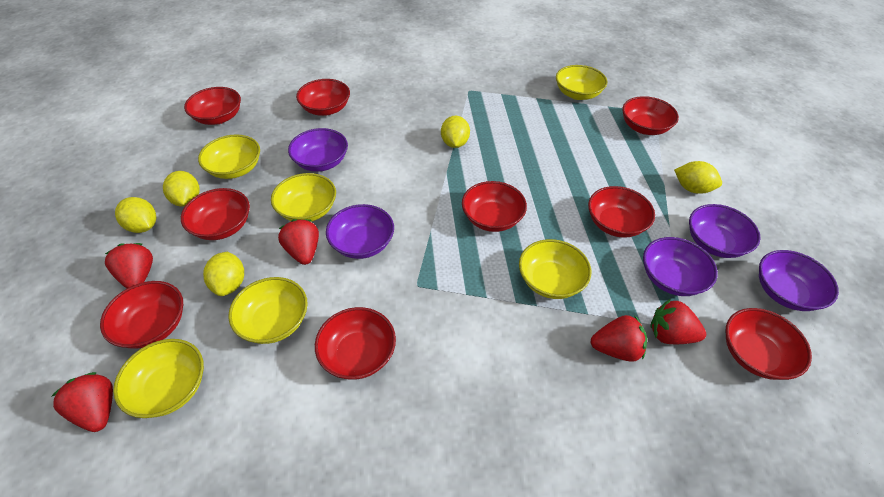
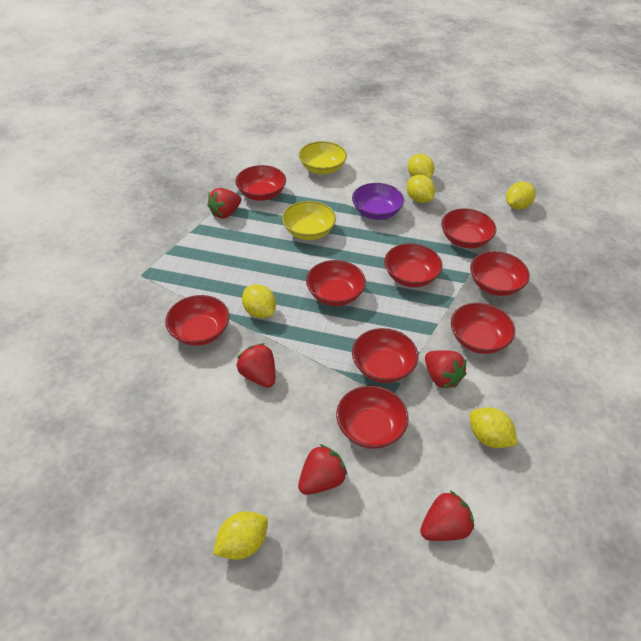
purple bowl: [288,128,348,172] [326,204,394,259] [643,237,718,296] [689,204,761,258] [759,250,839,311] = 5 -> [352,183,404,220] = 1
yellow bowl: [113,339,204,418] [198,135,260,179] [228,277,308,344] [271,173,336,222] [519,239,591,299] [556,65,607,100] = 6 -> [282,201,336,240] [299,141,347,174] = 2
yellow lemon: [115,197,156,233] [163,171,200,207] [203,252,244,296] [441,116,470,148] [674,161,722,194] = 5 -> [213,511,268,560] [242,284,276,318] [407,175,435,203] [408,154,435,178] [469,407,518,448] [506,182,536,210] = 6

